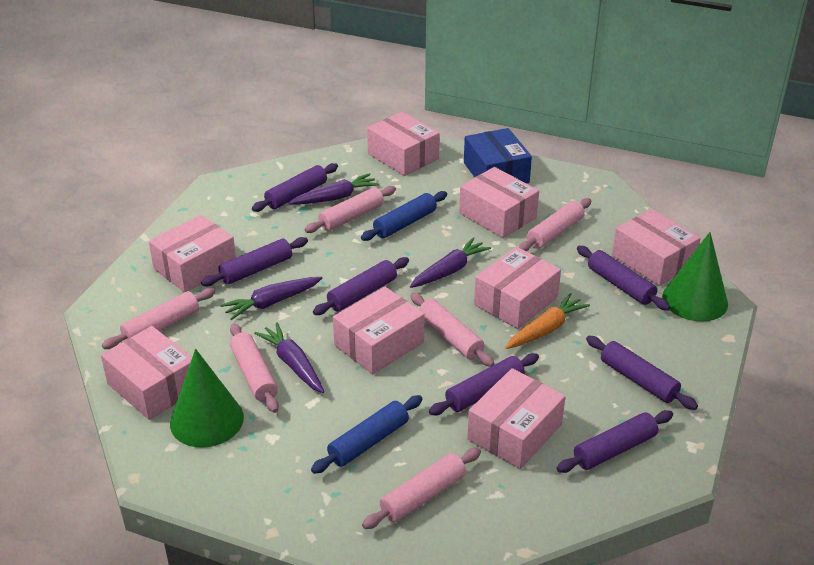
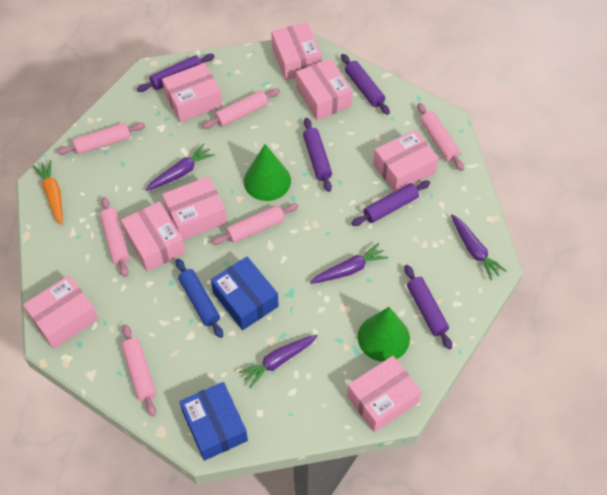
blue box: [464,128,532,184] = 1 -> [179,382,248,461] [211,257,279,330] = 2
blue rolling pin: [311,395,422,474] [361,191,447,241] = 2 -> [176,259,223,338] = 1
purple rolling pin: [201,237,308,286] [252,163,338,212] [313,257,409,315] [429,353,539,415] [557,410,673,473] [577,246,670,311] [586,336,698,410] = 7 -> [137,54,215,92] [303,118,332,192] [341,54,390,115] [351,181,430,226] [404,265,452,349] = 5

